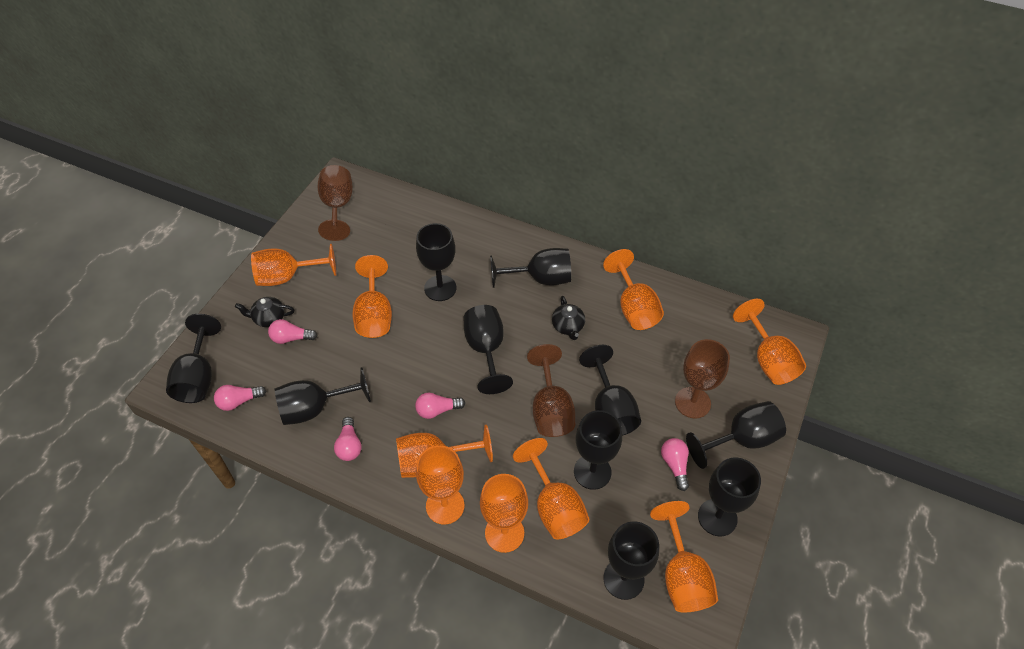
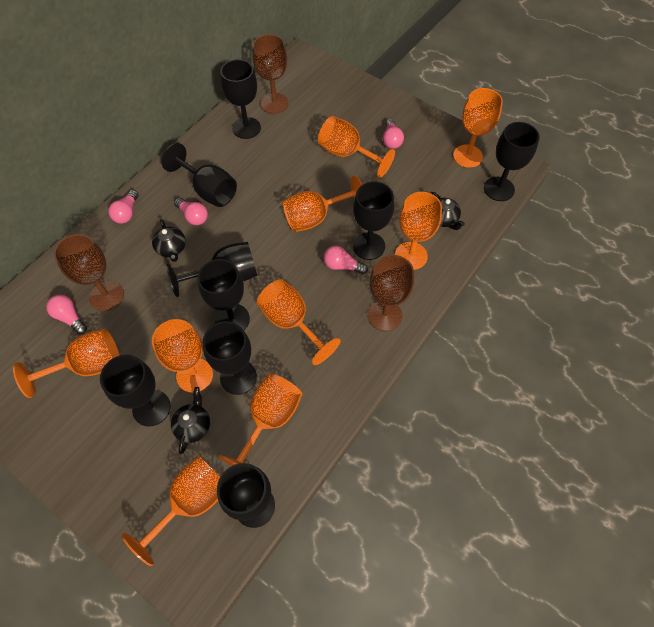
black goblet: [166,314,221,403] [275,367,371,425] [416,223,456,301] [464,305,513,394] [490,248,571,288] [574,410,622,490] [579,345,641,436] [603,521,659,600] [686,401,786,469] [698,457,761,537] = 10 -> [100,355,171,427] [161,143,237,207] [166,242,257,297] [198,259,250,330] [202,321,257,395] [217,463,275,528] [220,59,261,139] [353,181,394,260] [484,122,539,201] = 9
black teapot: [235,297,294,327] [552,296,585,340] = 2 -> [152,219,186,262] [171,387,210,454] [431,192,465,230] = 3

